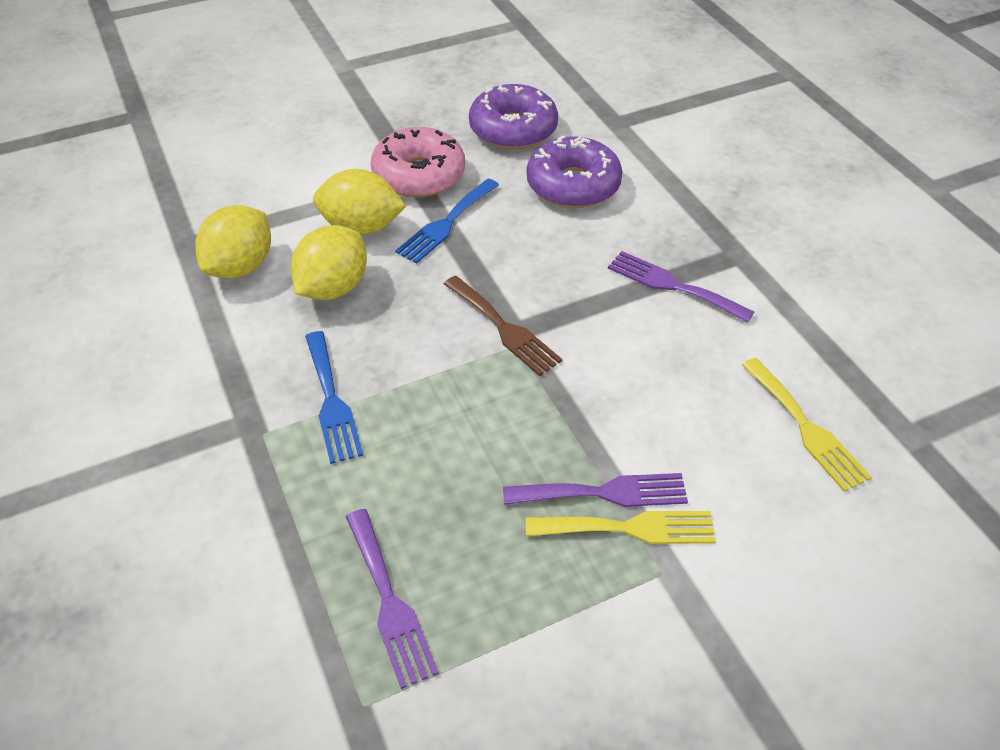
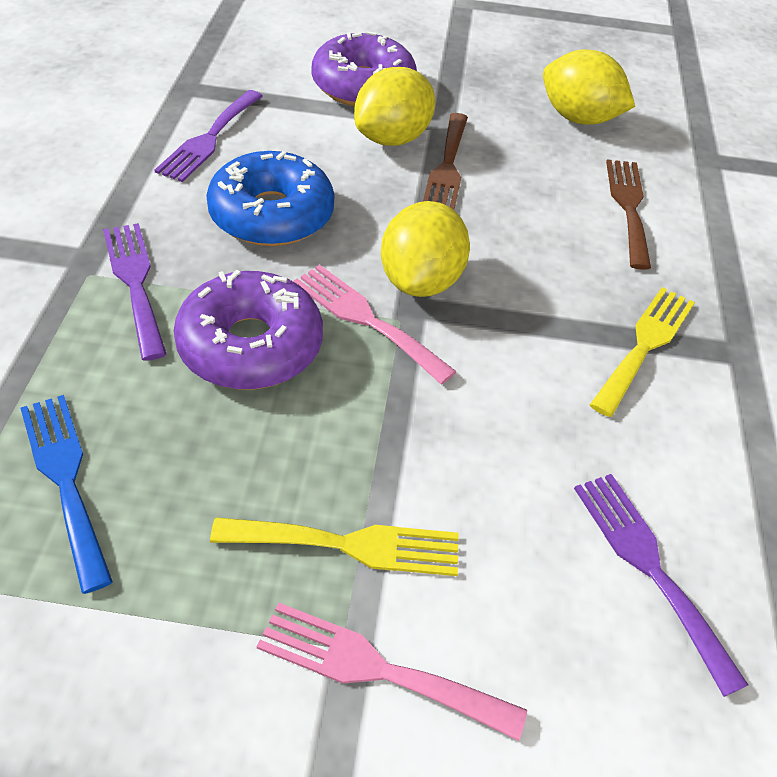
blue donut: none = 0 -> [206,151,335,246] = 1
blue fork: [305,331,363,464] [395,179,499,264] = 2 -> [20,395,113,594] = 1
brown fork: [444,276,563,376] = 1 -> [423,113,468,210] [606,160,651,270] = 2
pink donut: [370,127,465,197] = 1 -> none = 0
pink fork: none = 0 -> [257,603,527,741] [293,265,457,384] = 2

